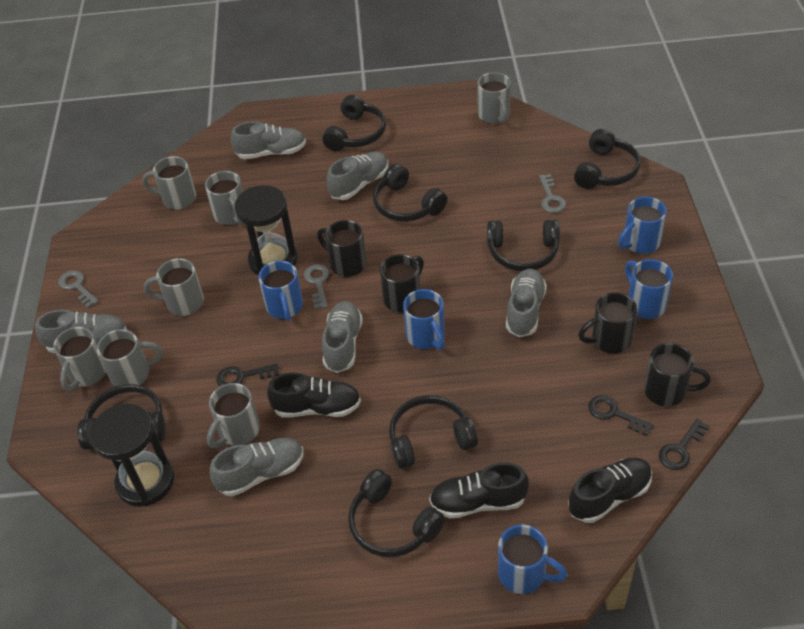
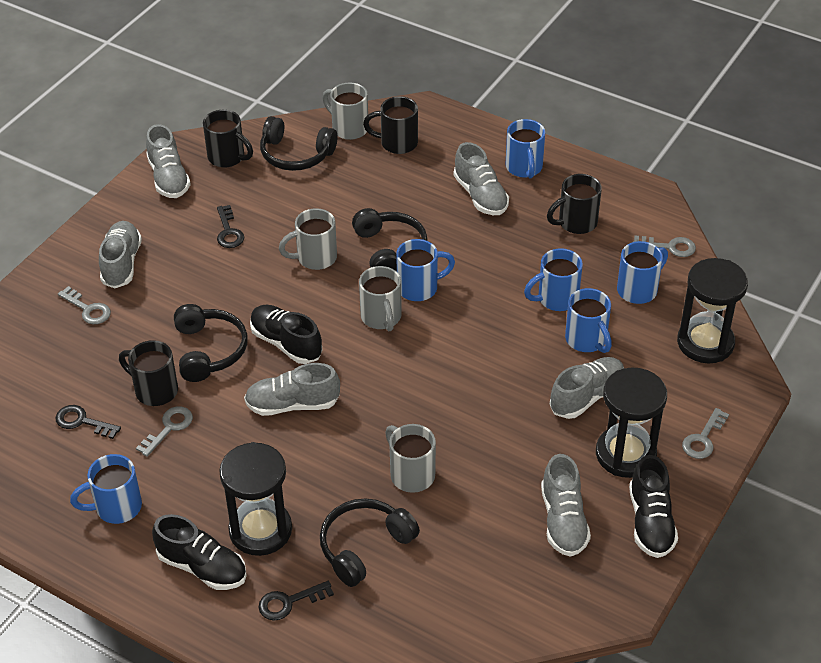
black headphones: [77,384,165,450] [322,95,386,151] [348,469,445,557] [373,164,447,222] [389,395,478,469] [487,220,560,271] [574,129,641,189] = 7 -> [174,304,248,382] [260,116,337,171] [320,498,420,587] [352,208,427,272] = 4
black hourglass: [89,404,174,507] [234,185,298,276] = 2 -> [219,442,292,556] [596,367,667,478] [677,258,748,363] = 3
blue mug: [258,261,303,321] [403,289,445,350] [498,525,568,594] [618,197,667,254] [625,259,673,319] = 5 -> [70,454,142,524] [396,239,455,301] [506,119,545,178] [524,248,583,311] [565,288,612,353] [617,241,668,304] = 6
grey key: [58,270,99,308] [304,264,329,309] [539,174,566,213] = 3 -> [58,286,111,324] [136,406,193,457] [633,236,696,257] [682,408,729,459] = 4
grey mug: [53,327,106,391] [97,329,163,386] [142,156,196,210] [144,258,204,316] [205,171,243,225] [207,383,260,448] [477,72,511,124] = 7 -> [279,208,337,270] [322,83,368,140] [359,266,402,331] [385,424,436,493] = 4

